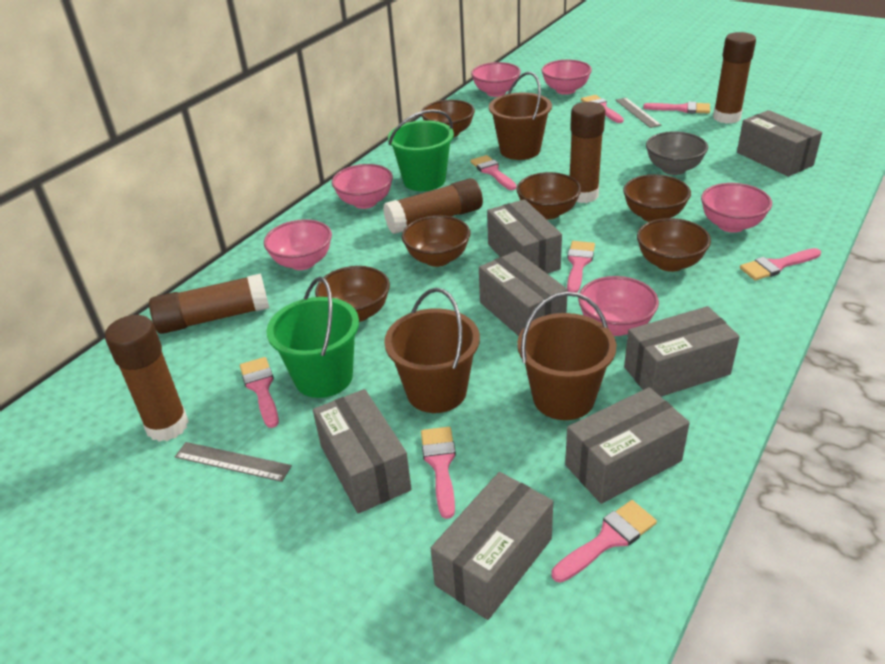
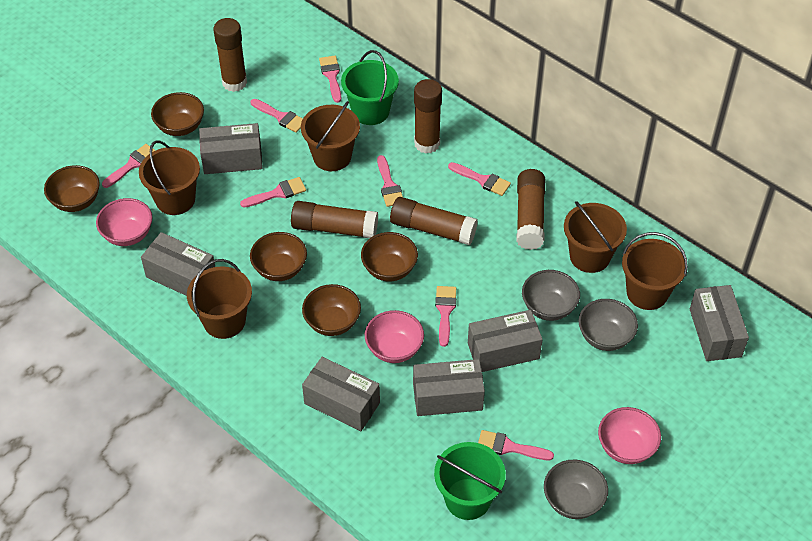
brown bowl: [315,266,390,322] [402,215,470,267] [421,100,475,137] [516,172,581,219] [623,175,691,222] [637,218,711,272] = 6 -> [44,165,100,212] [151,92,204,136] [250,232,307,281] [302,284,361,336] [361,232,418,281] = 5
brown bucket: [384,288,480,413] [489,72,552,160] [517,292,616,420] = 3 -> [139,140,200,215] [187,259,252,339] [301,101,360,171] [564,201,627,273] [622,232,688,310] = 5
grey bowl: [646,131,708,175] = 1 -> [522,270,580,321] [544,460,608,519] [579,299,638,351] = 3
grey box: [313,389,412,514] [430,472,553,620] [479,251,568,336] [487,199,562,274] [565,387,690,504] [624,306,740,397] [737,110,822,177] = 7 -> [141,232,215,296] [199,123,263,174] [302,357,380,431] [413,359,485,416] [468,310,543,372] [690,285,749,361] = 6
grey ruler: [175,442,292,482] [615,98,661,128] = 2 -> none = 0
pink bowl: [264,219,332,270] [332,164,393,209] [471,62,521,97] [541,60,592,95] [578,276,659,336] [701,183,772,233] = 6 -> [96,198,152,246] [365,310,424,363] [598,407,661,464] = 3

